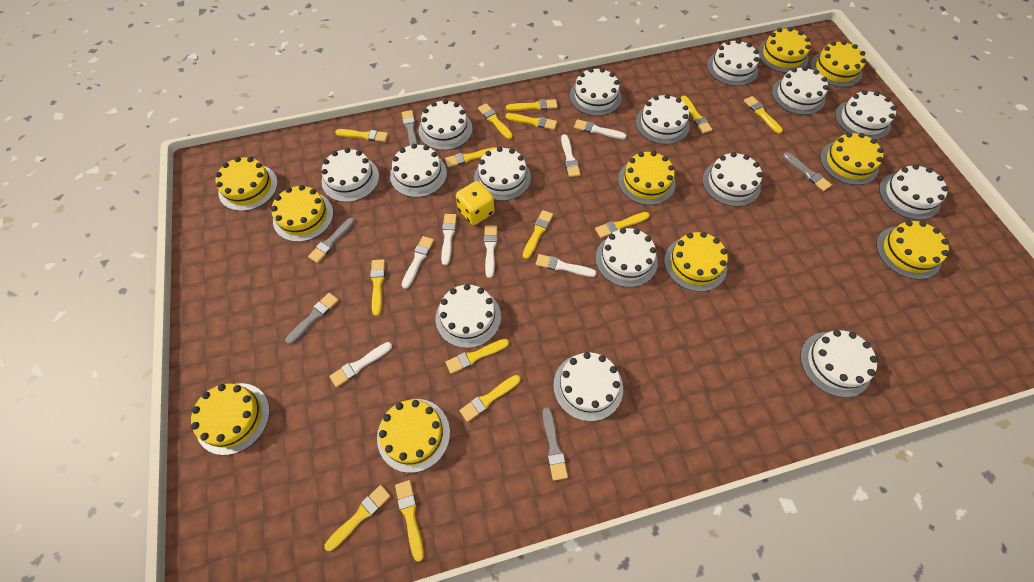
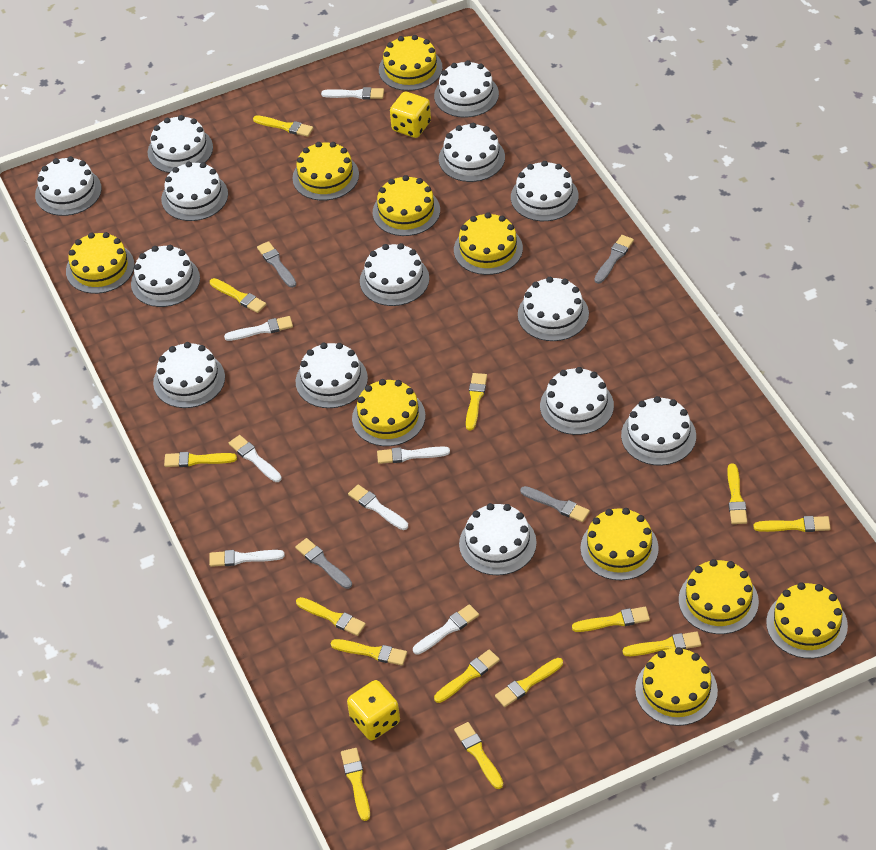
grey brush: [285,293,338,344] [308,218,355,263] [402,110,418,145] [543,407,568,481] [783,152,832,191] = 5 -> [257,241,296,288] [295,538,352,589] [520,486,590,522] [594,235,634,284] = 4
white cake: [322,148,379,202] [390,143,447,197] [419,99,473,150] [436,284,501,348] [474,147,531,201] [553,352,623,422] [570,68,622,116] [596,228,658,287] [636,94,690,145] [702,152,763,207] [707,39,759,86] [772,66,829,115] [800,330,878,397] [835,90,897,140] [879,164,949,220] = 15 -> [35,156,102,216] [131,245,200,307] [148,115,213,173] [153,342,225,408] [161,162,228,221] [296,343,368,408] [360,243,429,306] [434,60,499,118] [439,123,505,182] [459,503,537,575] [511,161,579,221] [518,277,589,341] [540,367,614,435] [621,396,696,466] = 14
yellow dice: [456,181,494,225] = 1 -> [347,680,400,740] [390,92,431,138] = 2

